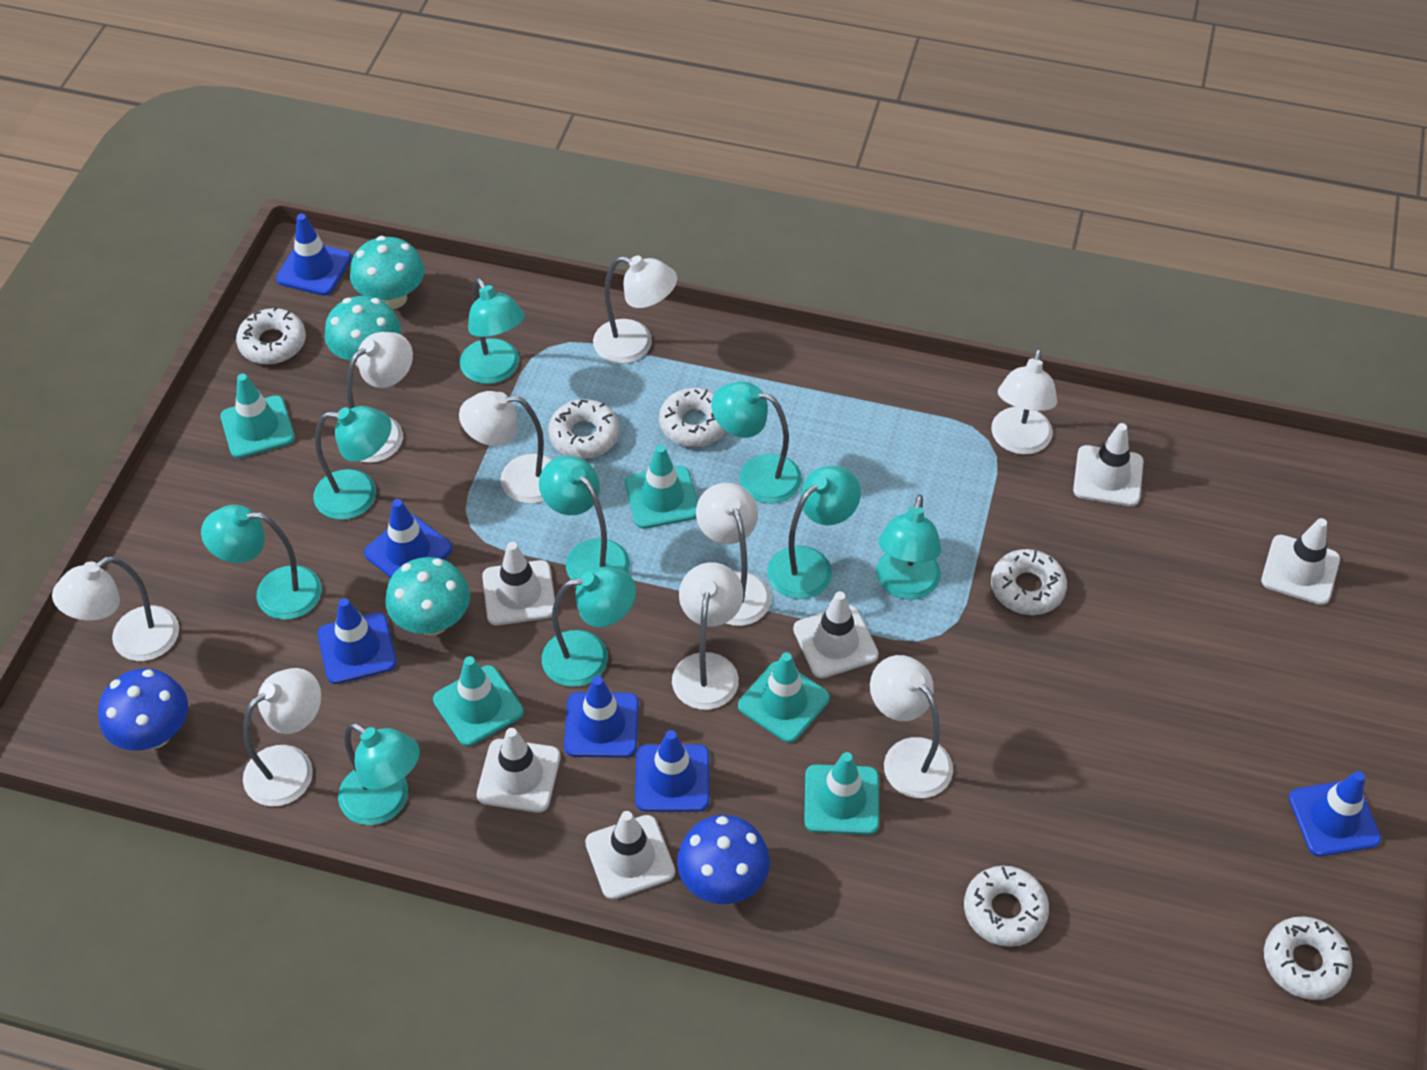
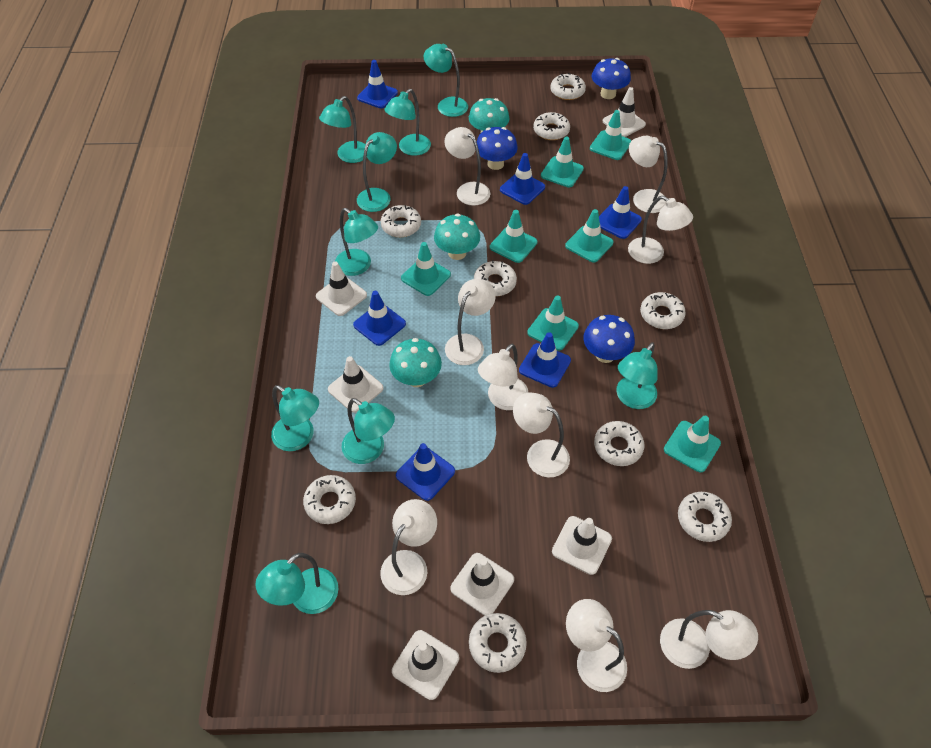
blue mushroom: [98,668,188,751] [677,815,770,904] = 2 -> [477,127,518,170] [583,315,635,363] [592,58,631,99] = 3
turquoise traffic cone: [220,374,295,458] [433,656,524,746] [625,445,698,529] [738,652,830,743] [804,752,879,835] = 5 -> [401,242,451,296] [490,210,537,263] [527,296,579,350] [541,137,584,188] [565,209,613,262] [590,110,631,160] [664,416,721,472] = 7
white donut: [236,307,306,365] [548,399,620,459] [659,388,726,447] [964,866,1049,947] [991,549,1067,615] [1264,916,1352,1000] = 6 -> [303,475,356,524] [381,205,421,237] [469,613,527,673] [474,260,517,296] [533,112,570,140] [550,73,586,100] [594,421,644,466] [640,292,686,329] [678,492,732,542] = 9

